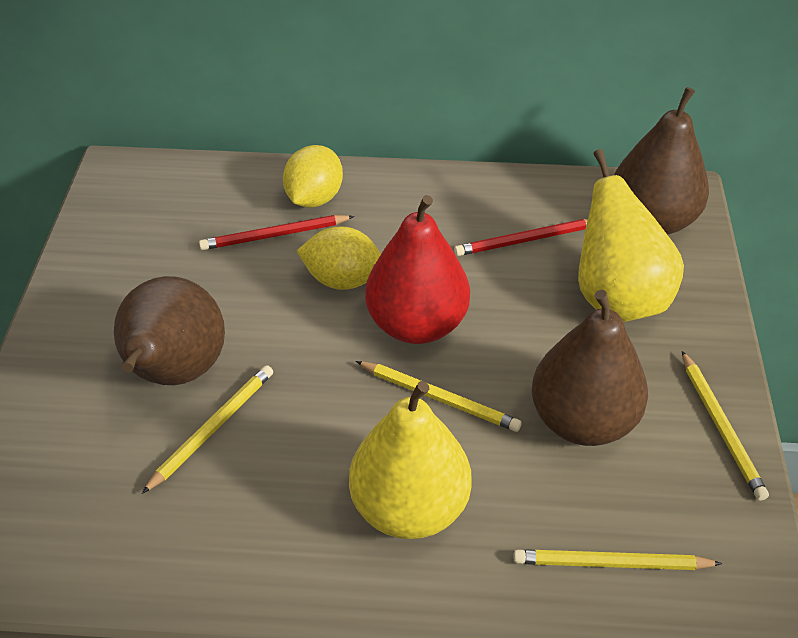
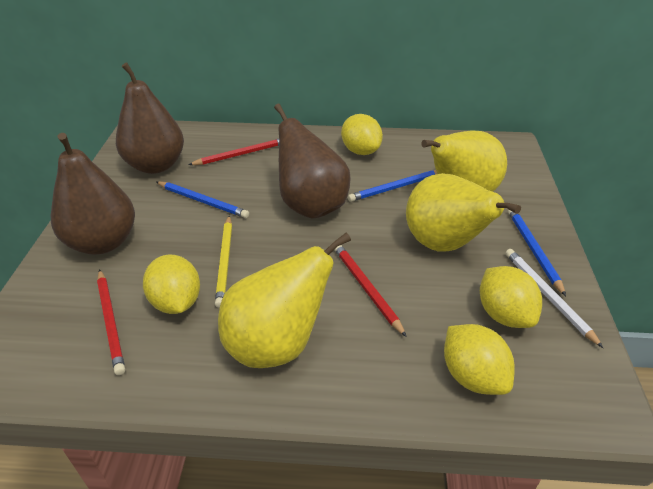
blue pencil: none = 0 -> [157,181,249,218] [348,170,437,202] [508,209,566,296] = 3
red pear: [365,195,470,344] = 1 -> none = 0
red pencil: [199,215,355,250] [454,219,588,256] = 2 -> [97,270,125,375] [188,138,279,165] [334,245,407,337] = 3
white pencil: none = 0 -> [506,249,603,348] = 1
yellow lemon: [283,145,343,208] [297,227,381,290] = 2 -> [143,254,200,314] [341,114,383,155] [444,324,514,395] [480,266,542,328] = 4
yellow pear: [349,381,472,539] [578,149,684,322] = 2 -> [218,233,351,368] [406,173,521,252] [421,131,507,192] = 3
yellow pencil: [142,365,273,494] [356,361,522,432] [514,549,722,570] [682,351,769,501] = 4 -> [215,216,232,308] = 1

